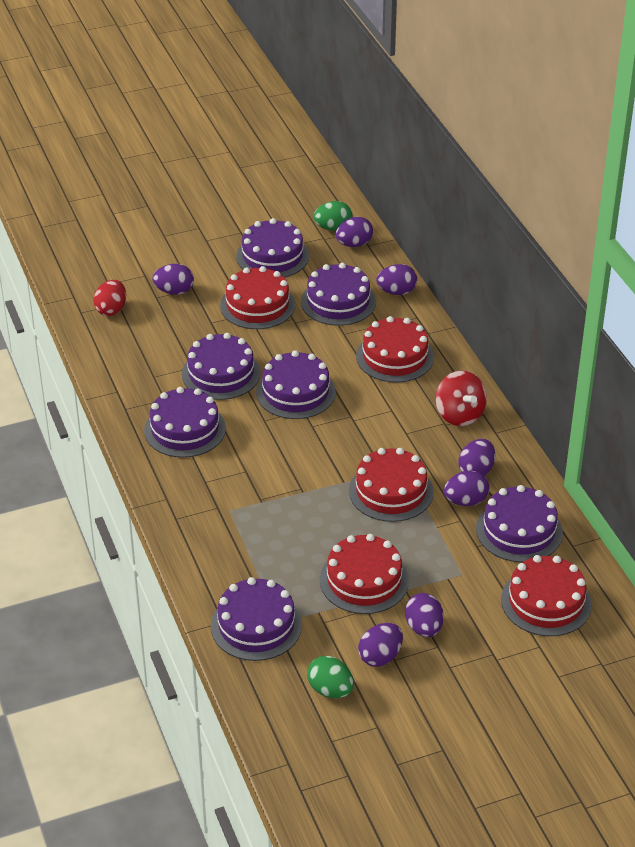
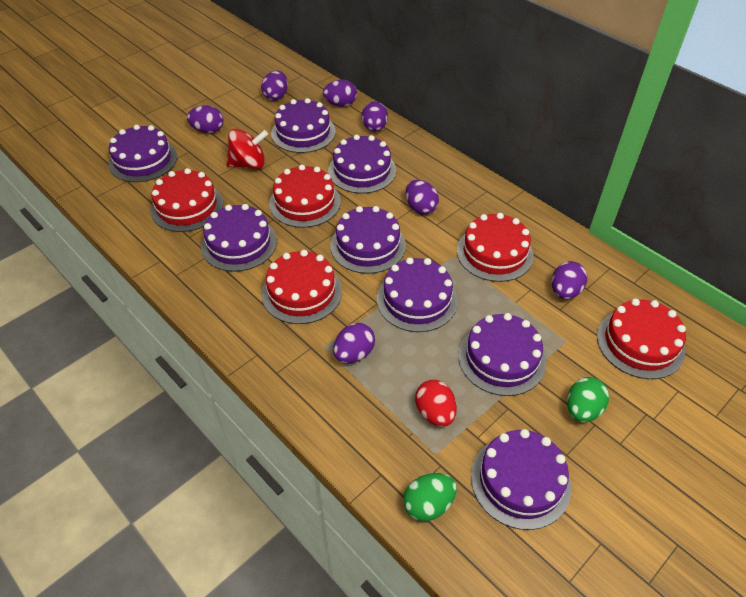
purple cake: [144,387,226,458] [182,333,260,400] [211,577,302,661] [236,218,309,277] [256,350,336,419] [301,263,376,326] [476,485,563,562] = 7 -> [108,125,177,182] [201,204,277,272] [271,98,336,153] [328,134,396,194] [330,206,406,274] [377,257,458,332] [458,313,546,396] [471,429,571,530] = 8

